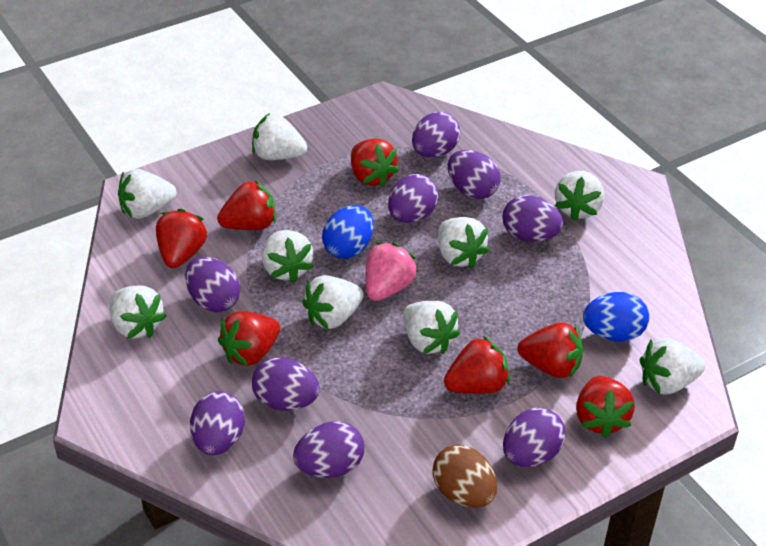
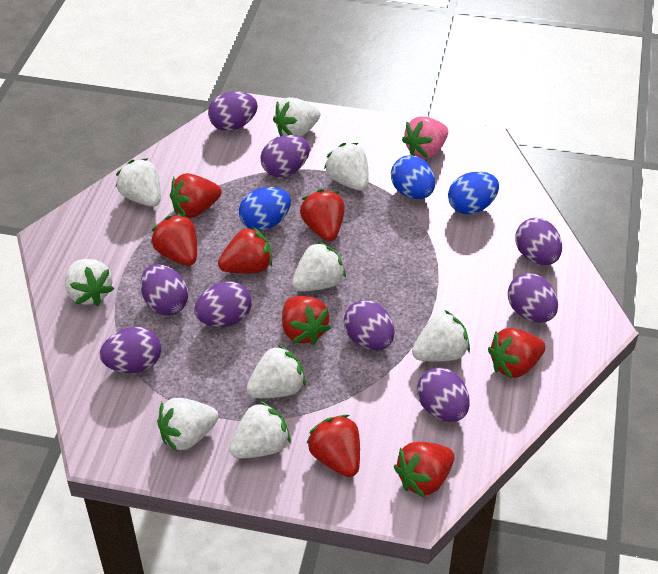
blue egg: [322,205,373,259] [583,292,649,342] = 2 -> [239,187,291,231] [391,155,435,199] [448,172,499,215] = 3
brown egg: [433,445,497,508] = 1 -> none = 0
red strawberry: [156,208,207,268] [217,180,276,230] [218,311,280,366] [351,138,399,187] [444,336,510,394] [518,322,583,378] [576,376,635,438] = 7 -> [151,214,197,266] [170,173,222,218] [218,226,272,274] [282,296,331,345] [300,189,345,241] [306,415,360,477] [394,442,454,498] [488,328,545,379] = 8

